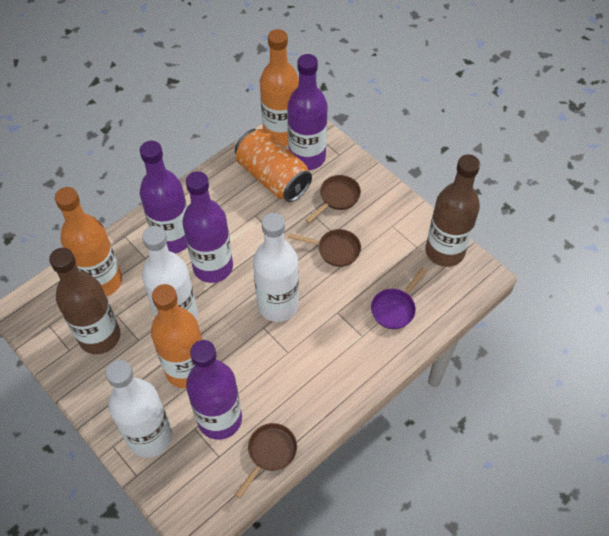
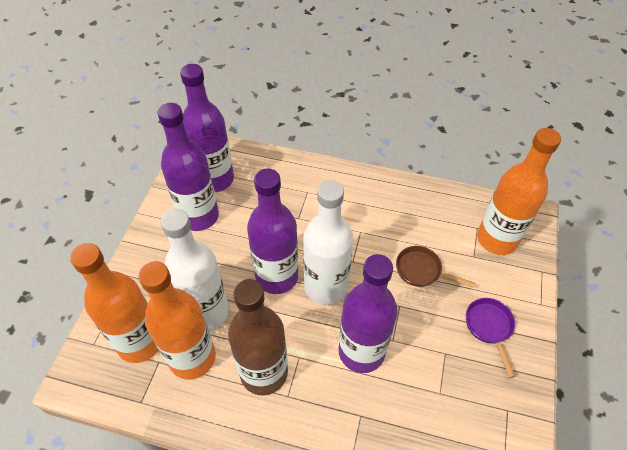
brown bottle: [49,248,120,354] [426,154,480,267] = 2 -> [228,279,288,396] = 1
brown pan: [235,423,297,499] [288,229,361,267] [306,175,361,223] = 3 -> [396,246,476,288] = 1
orange can: [235,129,312,202] = 1 -> none = 0
white bottle: [106,360,172,458] [142,226,198,320] [253,213,299,322] = 3 -> [161,209,229,331] [303,180,354,305] = 2

